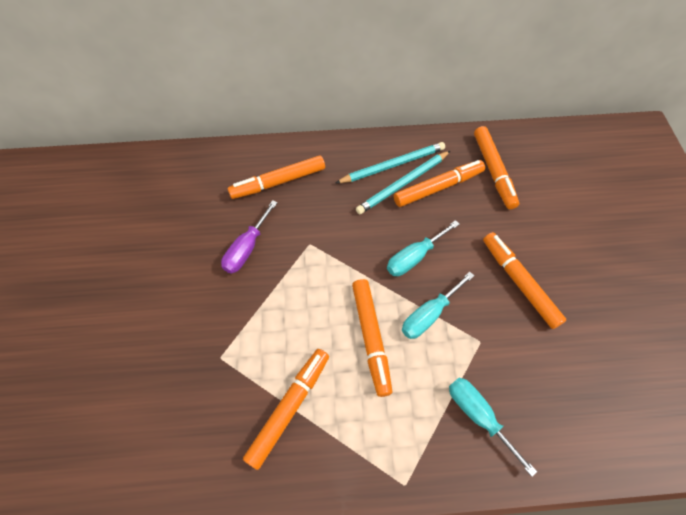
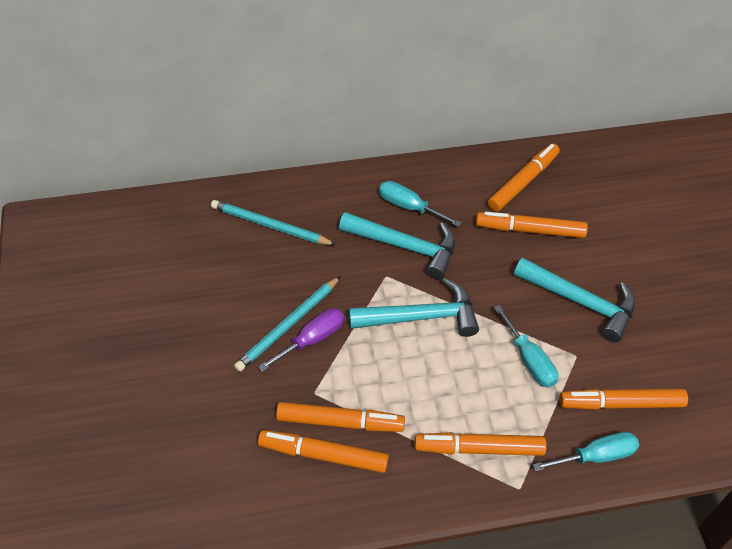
turquoise hammer: none = 0 -> [339,212,455,280] [349,278,479,337] [514,257,635,343] = 3

